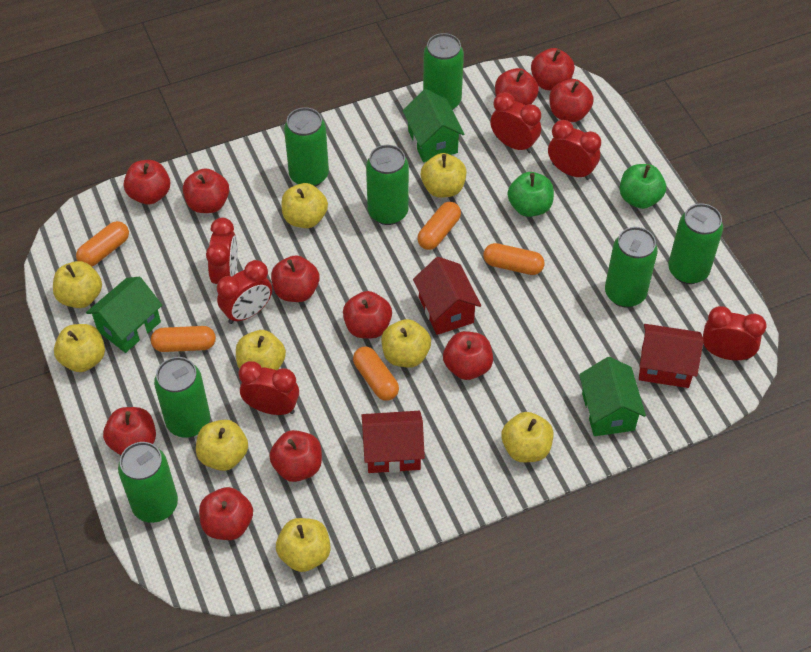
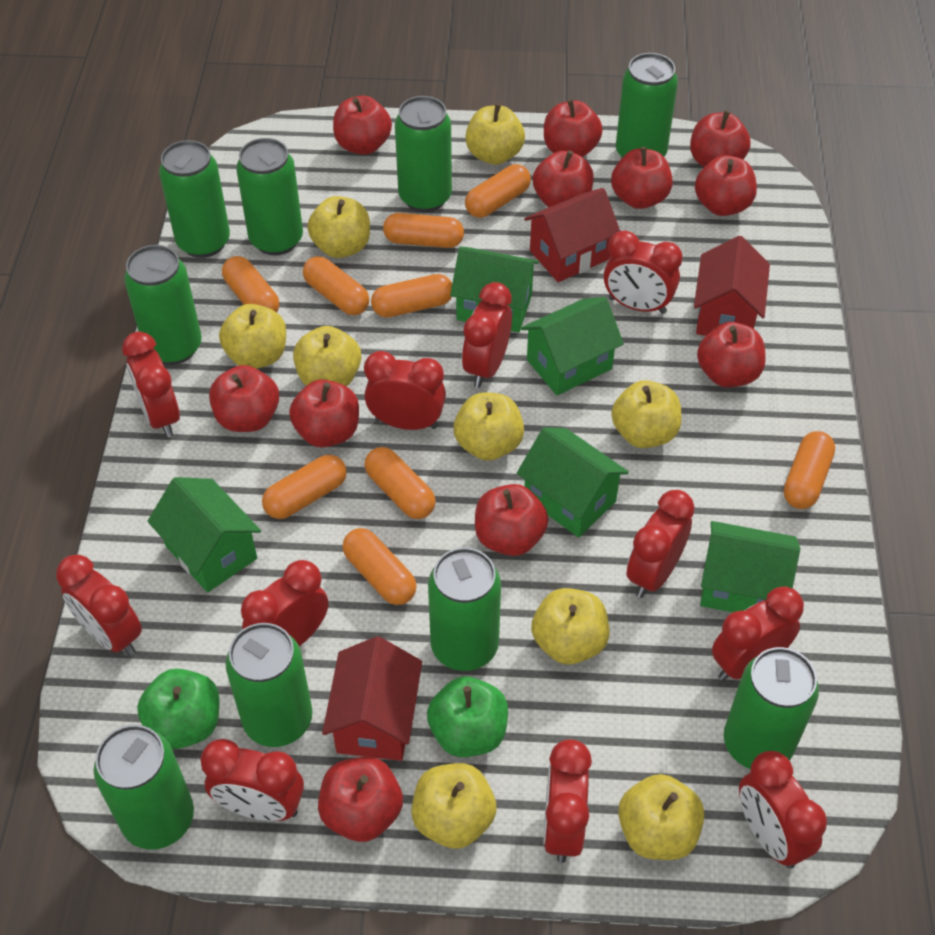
green can: [118,442,178,523] [154,357,210,438] [284,107,329,187] [366,145,409,225] [423,33,464,110] [605,227,658,308] [668,203,723,284] = 7 -> [94,725,194,850] [124,245,202,365] [159,140,230,258] [226,623,313,747] [236,138,303,255] [395,96,452,212] [428,547,501,671] [616,53,678,157] [724,647,819,769] = 9
green house: [86,276,162,353] [403,89,464,162] [579,357,646,436] = 3 -> [147,477,261,593] [450,247,539,332] [517,427,629,537] [521,297,624,395] [700,521,800,612] = 5
orange capsule: [76,221,129,267] [151,326,216,352] [353,347,399,401] [417,202,461,250] [483,243,545,275] = 5 -> [222,256,279,313] [262,455,347,519] [303,256,369,315] [342,528,417,605] [364,447,436,519] [371,274,452,318] [383,213,464,248] [465,164,531,218] [784,431,835,509] = 9
red clock: [206,217,238,284] [217,260,272,324] [238,361,299,415] [490,92,541,153] [548,120,601,180] [703,306,766,360] = 6 -> [56,555,142,656] [122,332,180,438] [200,739,304,821] [241,560,329,646] [364,351,446,430] [462,282,512,388] [543,739,592,863] [604,231,683,314] [626,490,695,598] [712,586,804,681] [739,751,827,869] = 11

